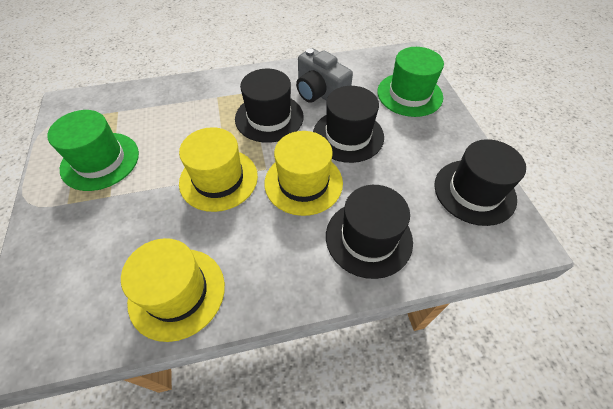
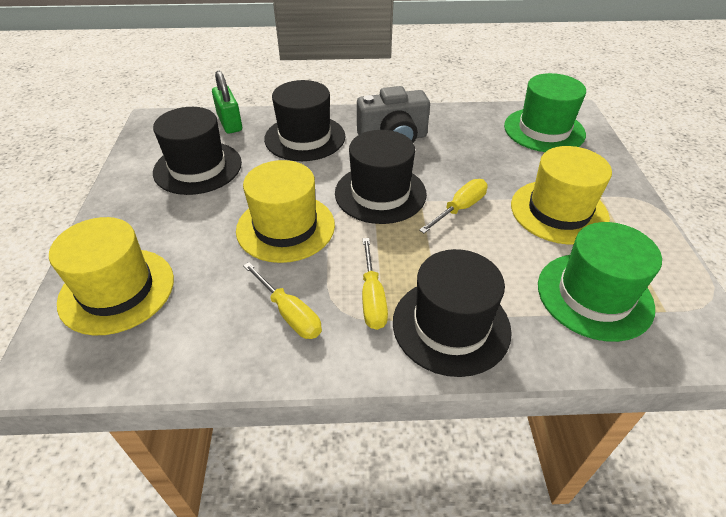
green padlock: none = 0 -> [212,71,242,134] = 1
yellow screwdriver: none = 0 -> [243,262,322,339] [362,238,388,330] [419,179,488,233] = 3

